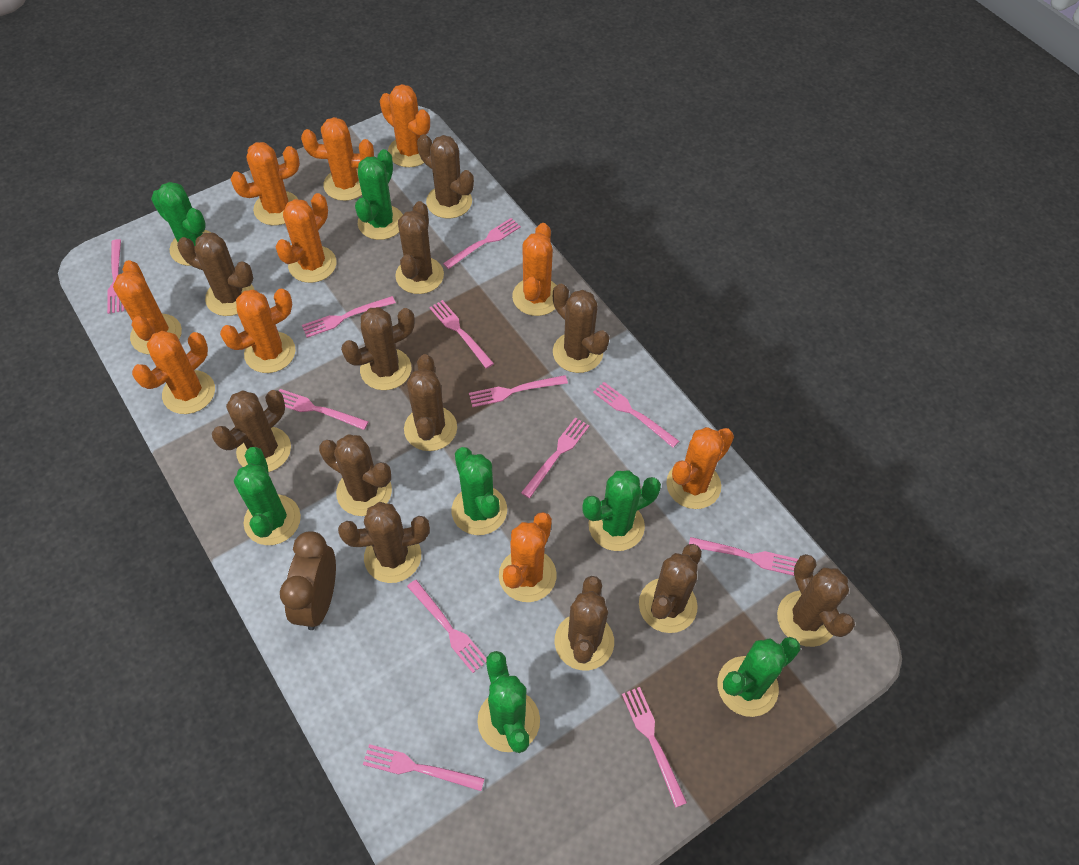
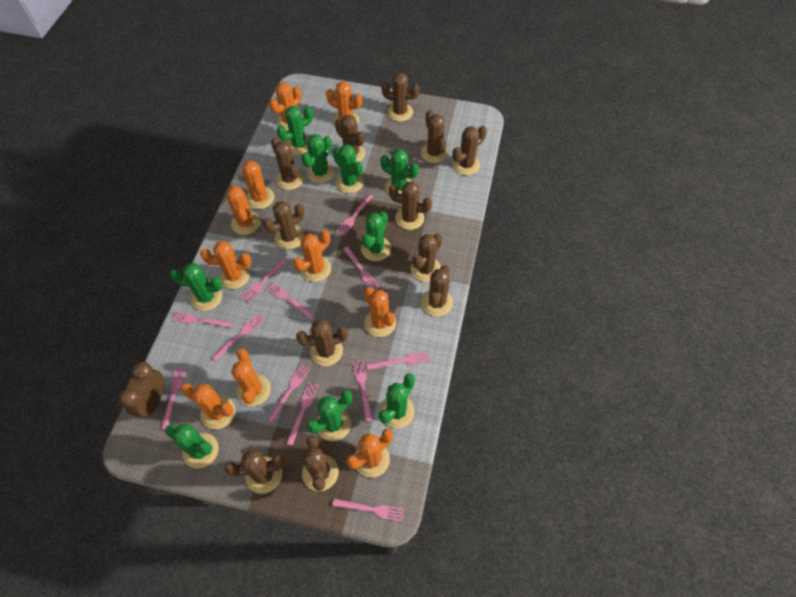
green cactus: [151,182,211,266] [234,447,301,545] [355,149,403,240] [452,447,507,535] [477,651,540,753] [582,470,661,551] [718,637,800,717] = 7 -> [165,424,219,469] [170,263,223,311] [277,106,313,155] [301,134,335,183] [307,390,352,441] [333,144,364,193] [361,212,391,261] [379,374,415,428] [380,149,419,194] = 9

